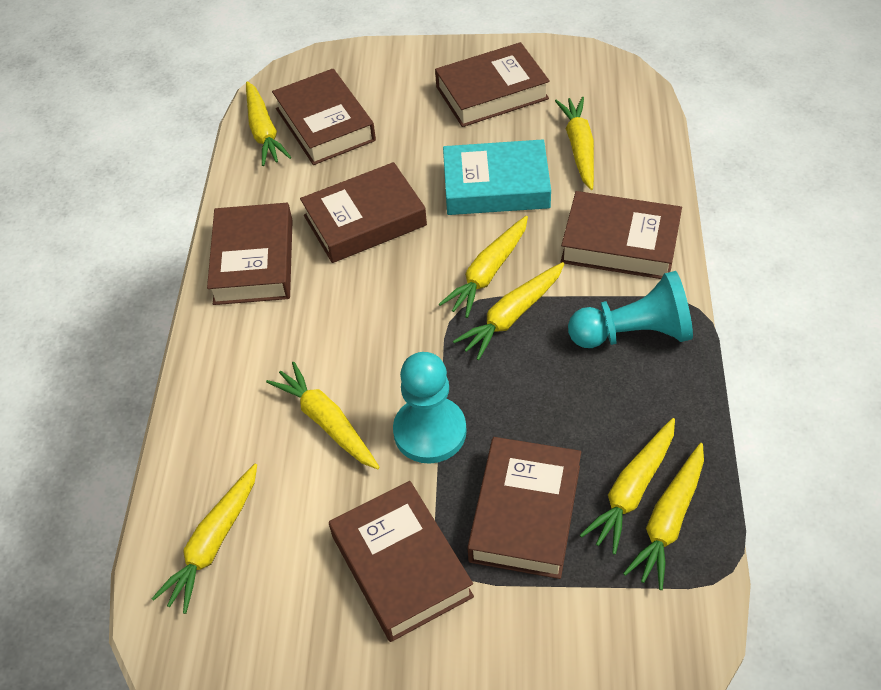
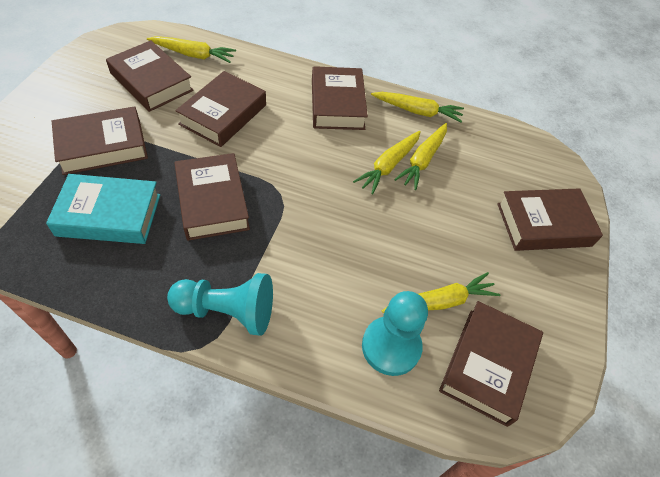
yellow carrot: [152,464,257,614] [246,81,291,166] [266,362,380,469] [439,216,528,318] [453,262,564,360] [555,97,594,190] [580,418,675,555] [623,443,704,590] = 8 -> [147,36,236,63] [353,131,421,195] [371,92,464,122] [382,272,500,313] [394,123,447,190] = 5

